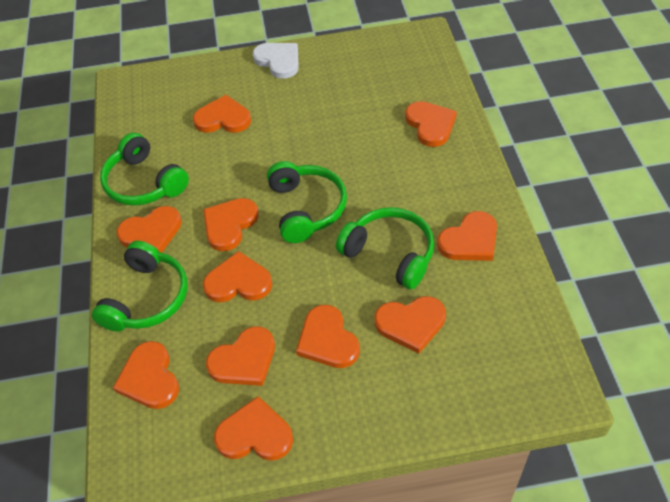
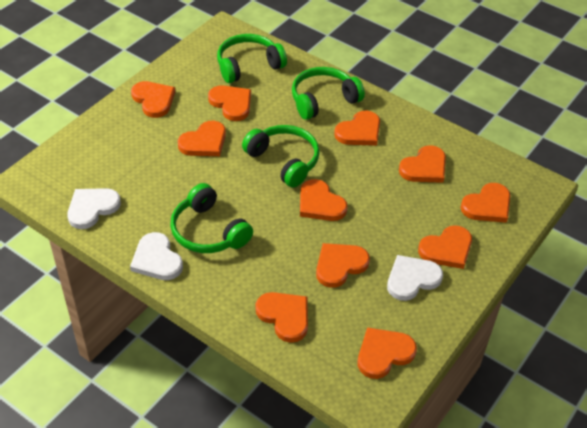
white heart: [252,43,299,79] = 1 -> [67,188,121,229] [130,232,183,280] [387,255,443,301] = 3

